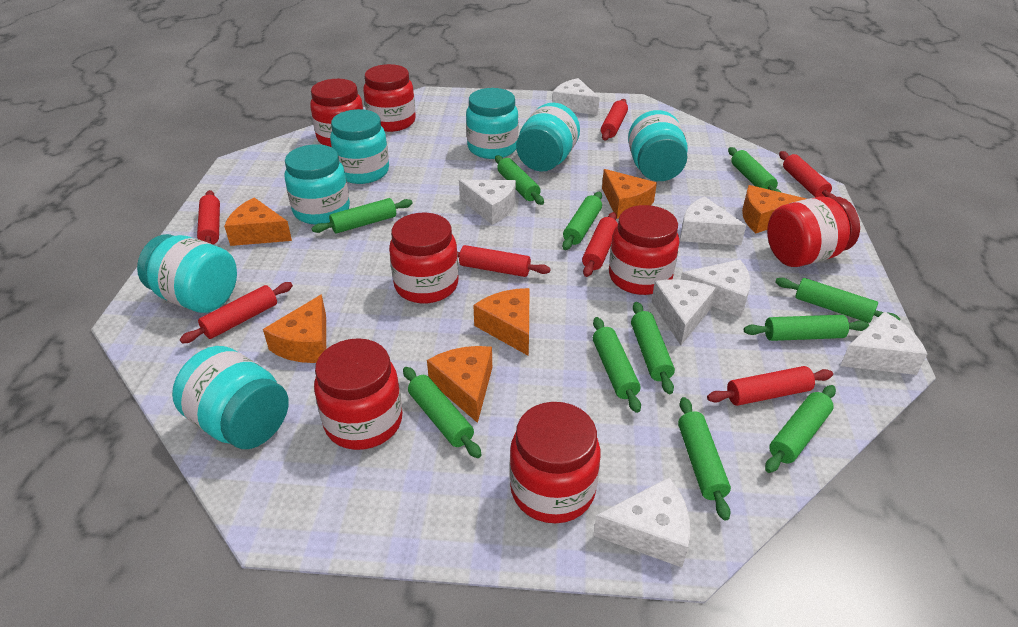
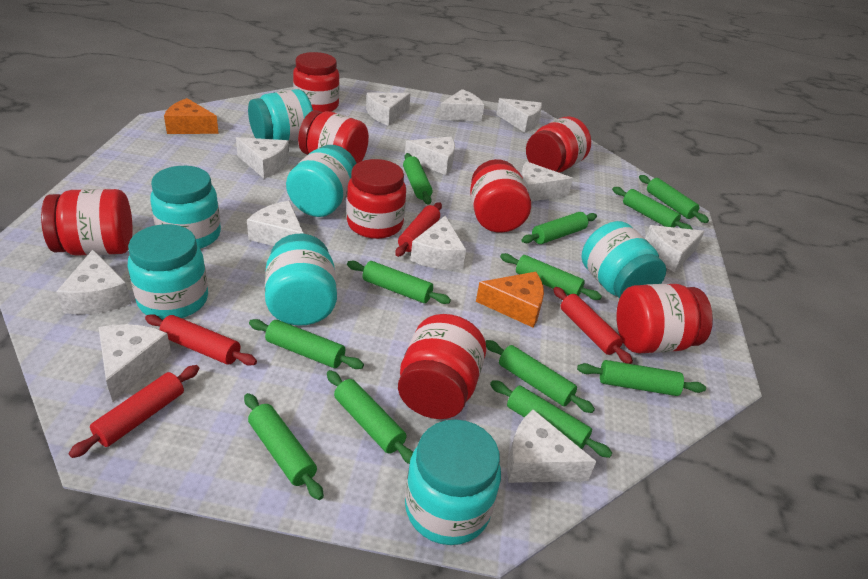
green rolling pin: [311,198,413,233] [403,367,482,458] [495,155,544,205] [562,192,602,250] [593,317,641,413] [631,302,675,394] [678,397,731,521] [728,147,782,193] [744,315,869,341] [765,385,836,473] [775,278,900,323] = 11 -> [244,393,324,500] [249,319,364,369] [327,370,413,464] [347,261,451,304] [403,153,433,205] [485,340,595,413] [490,380,612,458] [500,253,602,300] [522,212,597,244] [577,360,706,396] [612,187,693,229] [639,175,709,223] = 12
orange cheese: [224,198,292,246] [263,294,326,363] [427,346,492,423] [473,288,530,356] [602,169,657,219] [742,185,806,233] = 6 -> [164,98,219,134] [476,272,544,328] = 2
red jar: [310,79,364,147] [314,338,402,450] [363,64,416,132] [389,213,459,303] [510,402,600,523] [609,205,679,295] [767,196,860,267] = 7 -> [41,189,133,256] [293,52,340,112] [298,110,369,163] [347,159,406,239] [398,314,486,419] [470,159,531,233] [526,117,591,173] [616,284,713,354] = 8
red rolling pin: [180,282,293,343] [197,190,220,244] [457,245,550,277] [582,212,618,277] [601,99,628,140] [707,366,833,406] [779,151,836,198] = 7 -> [69,365,200,458] [145,314,257,366] [395,202,442,257] [553,287,633,364] = 4
white cheese: [459,180,516,225] [552,78,600,115] [593,477,690,567] [651,279,716,345] [680,196,746,245] [681,260,751,317] [840,312,927,375] = 7 -> [56,250,131,314] [99,324,172,402] [236,137,289,179] [247,201,304,246] [366,93,411,126] [404,137,455,175] [410,216,466,270] [439,89,484,121] [496,98,542,133] [507,409,596,483] [521,162,573,202] [645,225,705,272] = 12

